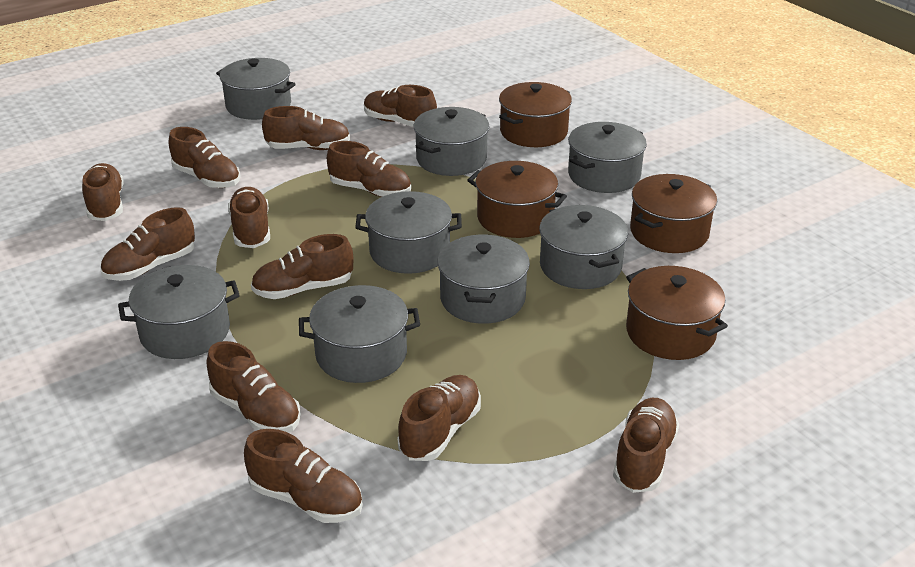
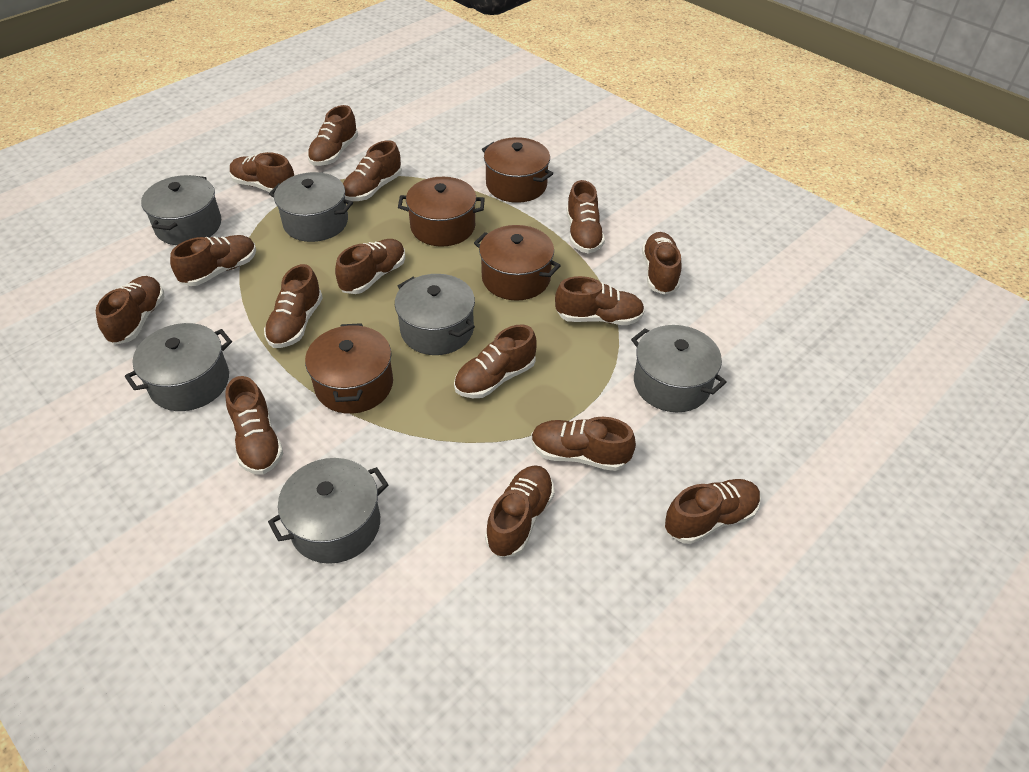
brown shoe: [82,163,124,221] [101,207,195,281] [169,127,241,188] [207,341,301,433] [228,187,270,248] [244,429,363,523] [251,234,353,299] [262,106,350,150] [327,141,411,197] [364,85,437,127] [398,375,481,461] [613,398,679,493] = 12 -> [95,276,164,345] [170,235,256,286] [225,376,283,475] [230,152,294,192] [264,264,323,348] [307,105,358,166] [335,239,405,294] [343,140,402,201] [454,324,537,398] [485,465,554,557] [531,417,636,471] [555,276,645,325] [567,180,605,254] [642,232,681,295] [665,479,761,544] = 15
grey pot: [118,265,240,359] [216,58,296,120] [299,285,420,383] [355,191,462,274] [414,107,490,176] [437,235,530,324] [539,205,628,289] [568,122,647,193] = 8 -> [125,323,232,411] [141,175,221,245] [268,458,388,564] [269,172,353,242] [395,274,475,355] [631,325,727,412] = 6

